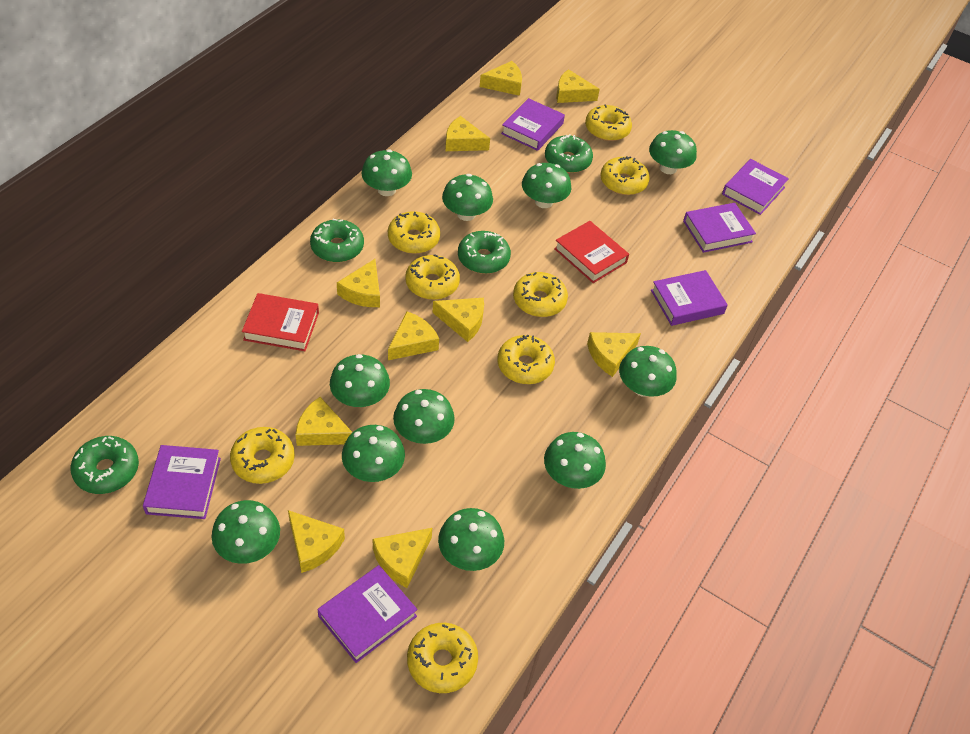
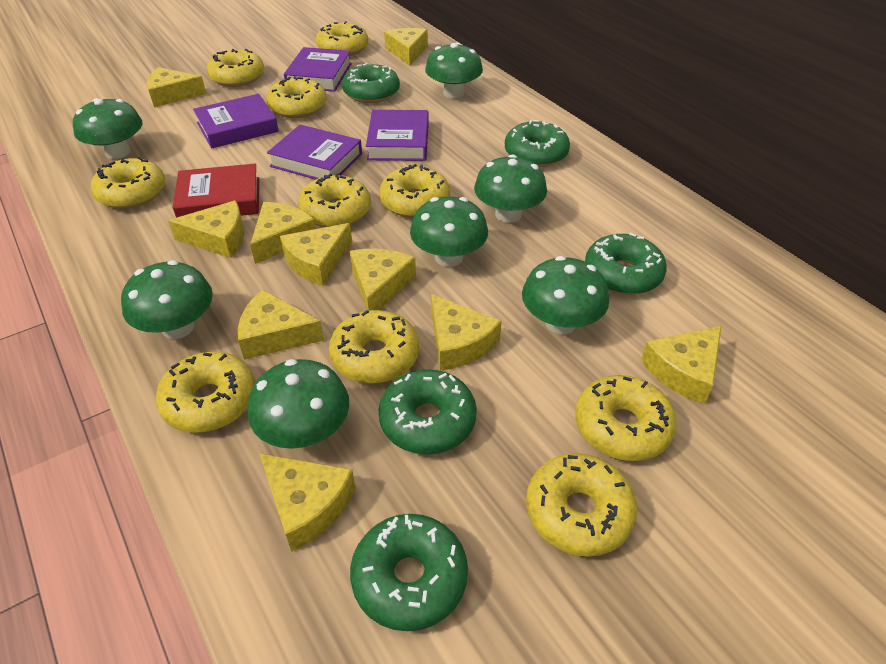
green donut: [70,436,139,494] [310,219,364,262] [458,231,511,274] [545,134,593,173] = 4 -> [342,63,400,103] [350,514,468,631] [378,370,477,454] [505,120,570,167] [585,232,667,295] = 5
green mushroom: [212,500,280,564] [330,354,390,407] [342,425,405,482] [361,149,412,196] [393,389,455,444] [438,508,504,571] [442,174,493,221] [522,163,572,208] [544,432,606,489] [619,346,677,397] [649,130,697,174] = 11 -> [73,98,142,159] [121,260,213,339] [248,359,349,449] [410,197,488,267] [425,43,483,98] [474,154,547,223] [522,256,609,334] = 7
purple book: [143,445,221,519] [317,565,418,663] [501,98,565,151] [651,270,728,326] [683,203,756,253] [722,159,789,215] = 6 -> [193,94,279,149] [267,124,362,180] [284,47,352,92] [366,110,429,161] = 4
red book: [242,293,319,351] [554,221,629,283] = 2 -> [172,164,259,218] = 1
yellow donut: [230,427,295,484] [388,211,440,254] [405,254,460,300] [407,623,478,693] [497,335,555,384] [513,272,568,317] [585,104,632,141] [600,156,650,195] = 8 -> [91,157,165,209] [156,351,255,433] [207,49,264,87] [266,76,327,118] [298,173,371,227] [316,21,368,56] [329,310,419,384] [379,164,450,218] [526,453,637,557] [575,375,677,461] = 10

